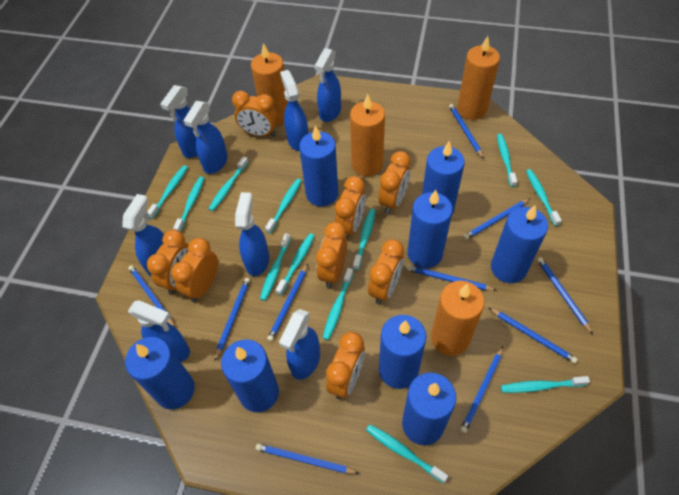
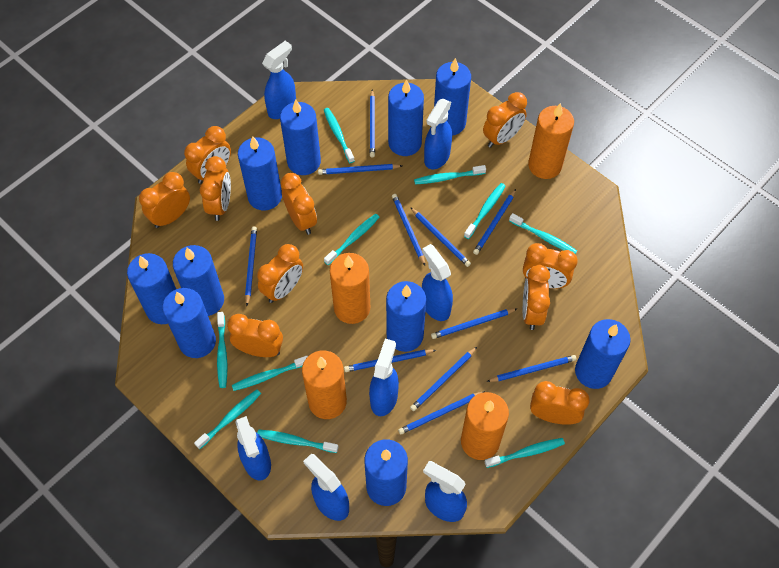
blue candle: [125,337,195,409] [221,340,279,412] [299,125,338,207] [379,315,426,389] [402,373,456,445] [407,190,453,268] [422,141,465,215] [491,205,548,283] = 8 -> [127,253,176,324] [162,288,216,358] [173,245,224,316] [238,136,282,210] [280,99,321,175] [365,439,408,506] [386,281,426,352] [388,79,424,156] [434,58,471,135] [575,319,631,389] = 10
blue pencil: [128,265,175,327] [215,278,250,360] [256,443,360,474] [267,264,308,342] [407,265,497,291] [449,104,484,159] [460,346,503,433] [463,199,530,240] [489,308,578,364] [537,257,593,334] = 10 -> [245,227,257,306] [318,164,402,175] [344,350,436,372] [370,90,375,158] [392,194,425,265] [398,391,485,435] [410,207,471,267] [410,347,477,411] [431,308,518,339] [473,189,516,255] [486,355,577,382] = 11
blue spray bottle: [122,194,164,277] [128,300,190,362] [160,85,198,158] [183,101,228,174] [235,192,269,276] [279,309,320,380] [280,70,308,151] [315,48,341,122] = 8 -> [235,416,271,481] [262,41,296,119] [303,454,349,521] [369,339,399,416] [422,244,453,321] [423,461,467,522] [424,99,452,169] = 7
orange clock: [147,230,189,294] [171,238,218,302] [232,91,278,136] [316,222,347,288] [326,332,365,399] [335,176,366,239] [368,239,404,304] [378,151,411,214] = 8 -> [139,172,190,228] [184,126,231,184] [200,156,231,221] [227,314,283,357] [257,244,303,303] [281,173,317,235] [483,92,527,148] [523,243,578,289] [523,265,550,330] [530,381,590,425] = 10
turquoise toothbrush: [147,165,188,219] [173,176,204,232] [209,157,248,211] [260,233,291,301] [265,179,302,234] [276,234,314,295] [323,268,353,340] [353,209,376,270] [366,424,448,484] [497,134,517,187] [501,376,590,393] [526,169,562,226] = 12 -> [194,389,261,449] [217,312,227,388] [232,356,308,391] [257,429,338,453] [324,108,355,163] [324,214,379,265] [414,165,486,184] [464,183,505,239] [484,438,565,468] [509,213,577,254] = 10

